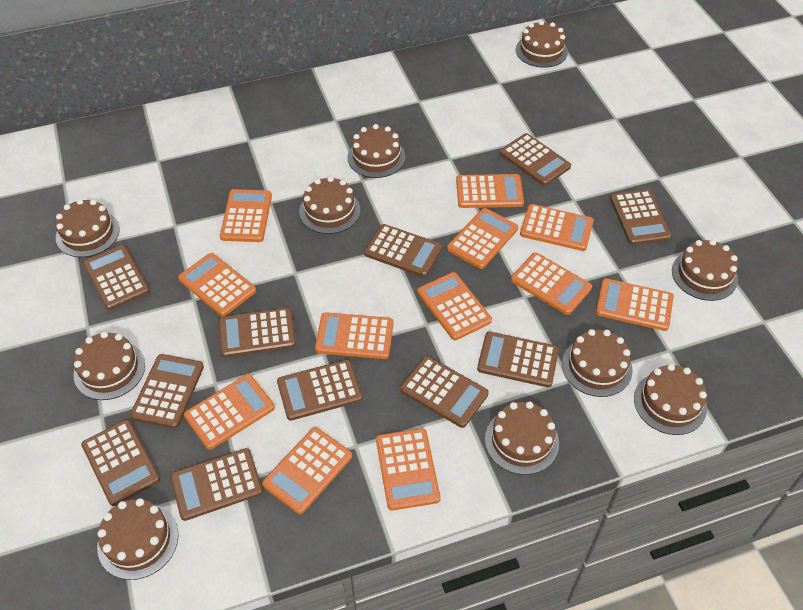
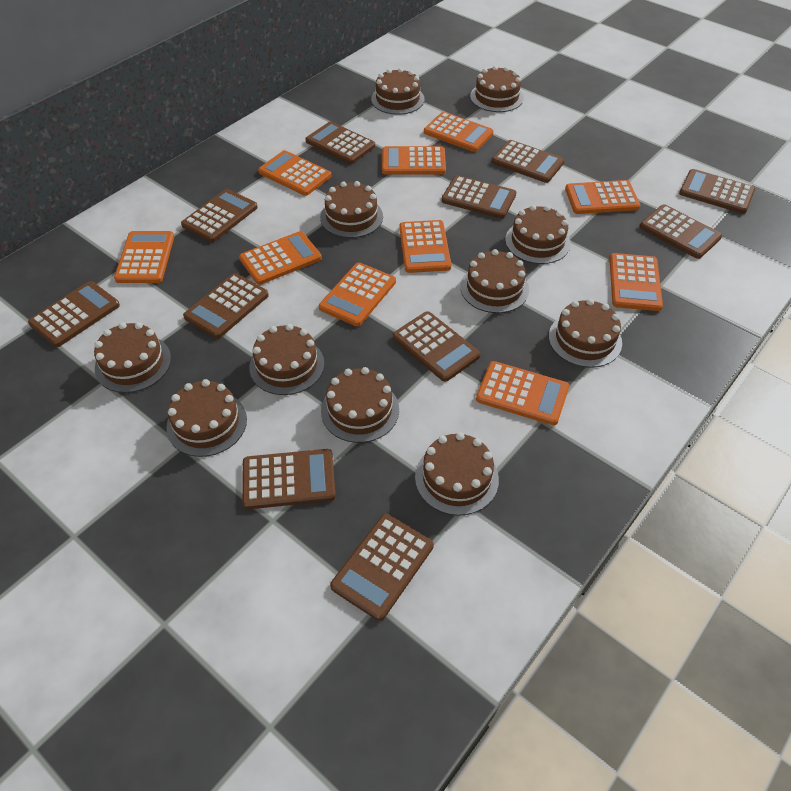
brown cake: [55,199,120,257] [74,332,145,400] [97,498,178,580] [299,176,360,234] [347,124,406,178] [485,401,559,475] [516,21,568,68] [562,329,633,397] [634,364,707,435] [672,239,738,301] = 10 -> [94,322,171,393] [166,379,247,457] [249,324,324,395] [320,181,383,238] [321,367,399,443] [371,68,425,115] [415,432,499,516] [460,249,529,313] [470,66,524,112] [505,205,571,264] [549,299,622,368] = 11
orange calculator: [178,253,256,316] [184,374,275,450] [220,189,272,242] [262,427,352,514] [315,312,394,359] [376,428,441,511] [417,272,492,340] [447,208,518,269] [456,174,524,208] [511,252,592,315] [520,204,594,251] [596,278,674,331] = 12 -> [114,231,174,283] [239,231,322,285] [258,150,331,196] [319,262,396,326] [382,146,446,175] [399,220,451,273] [424,112,493,152] [476,361,569,425] [565,180,640,214] [609,253,663,311] = 10

